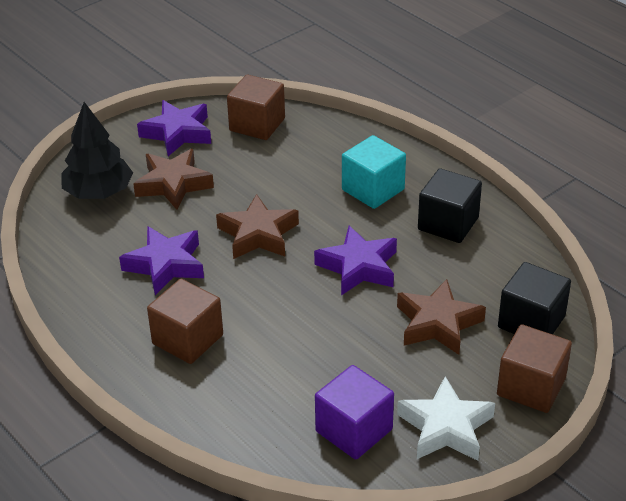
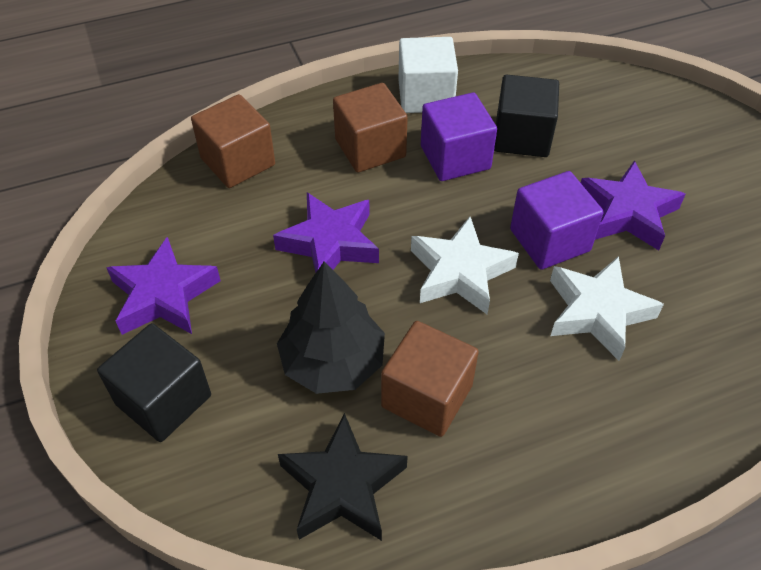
black star: none = 0 -> [278,413,408,541] = 1
brown star: [133,149,214,210] [216,194,299,259] [397,279,486,355] = 3 -> none = 0
purple cube: [315,365,394,460] = 1 -> [421,92,497,181] [510,171,604,270] = 2
turquoise cube: [342,135,406,209] = 1 -> none = 0
white cube: none = 0 -> [398,37,458,113] = 1
white star: [397,376,495,461] = 1 -> [411,217,519,314] [550,256,664,361] = 2

